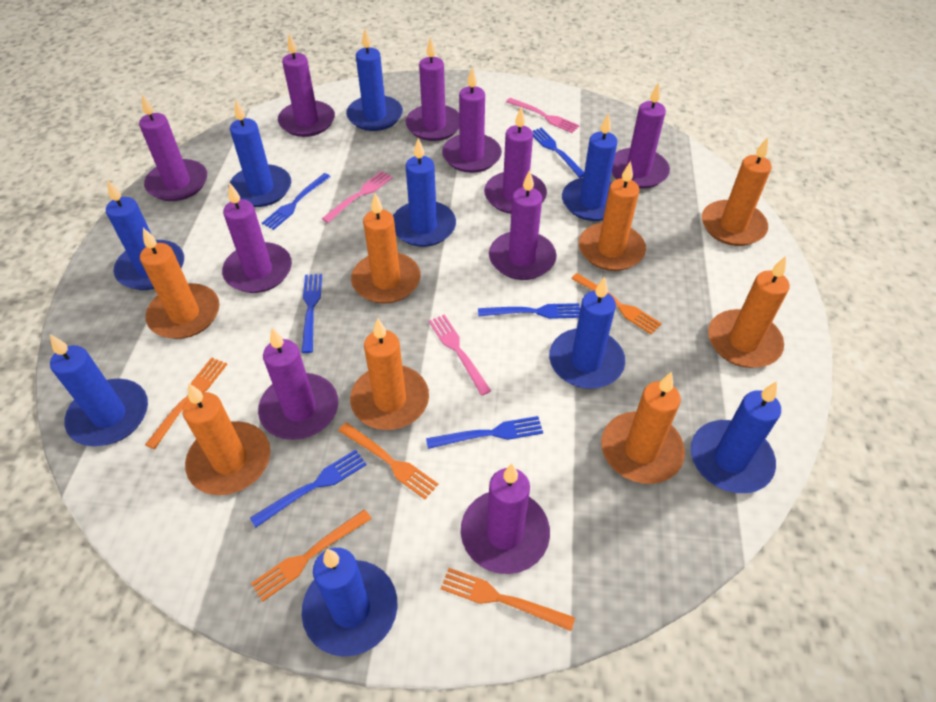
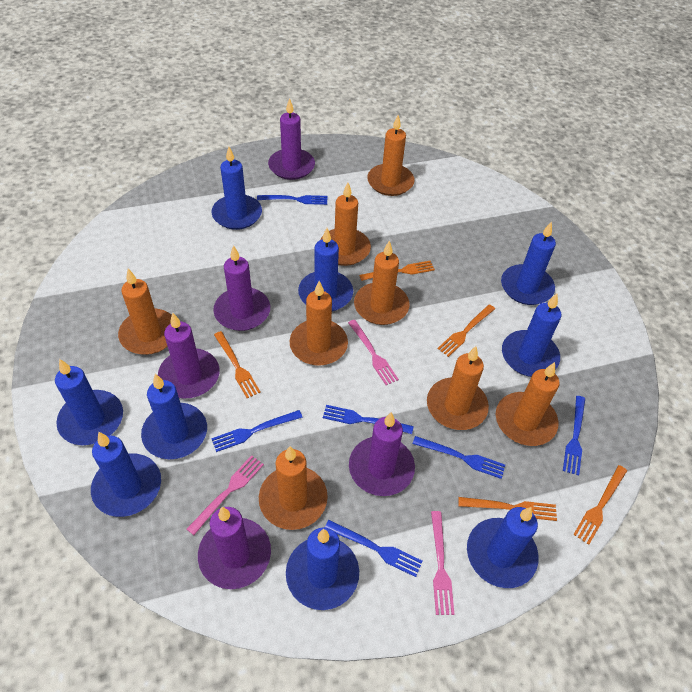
purple candle: [139,95,207,201] [222,182,292,293] [258,328,338,440] [278,33,335,137] [405,37,459,141] [442,67,502,173] [461,464,550,574] [484,107,547,214] [489,170,556,280] [612,82,670,189] = 10 -> [158,312,220,398] [198,507,271,589] [213,245,270,331] [268,98,315,180] [349,412,415,496] = 5

